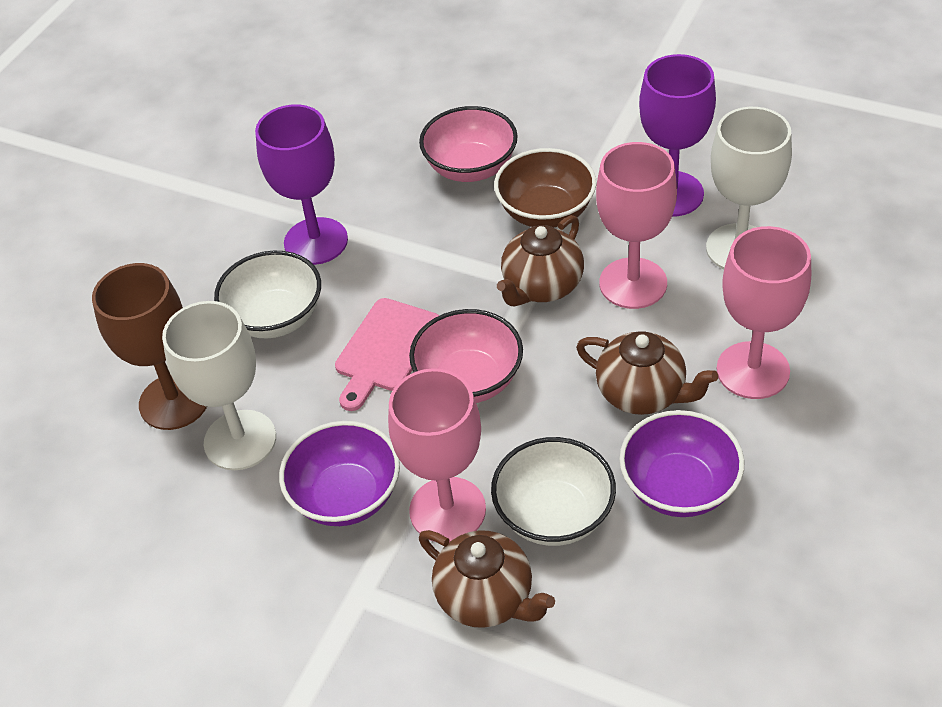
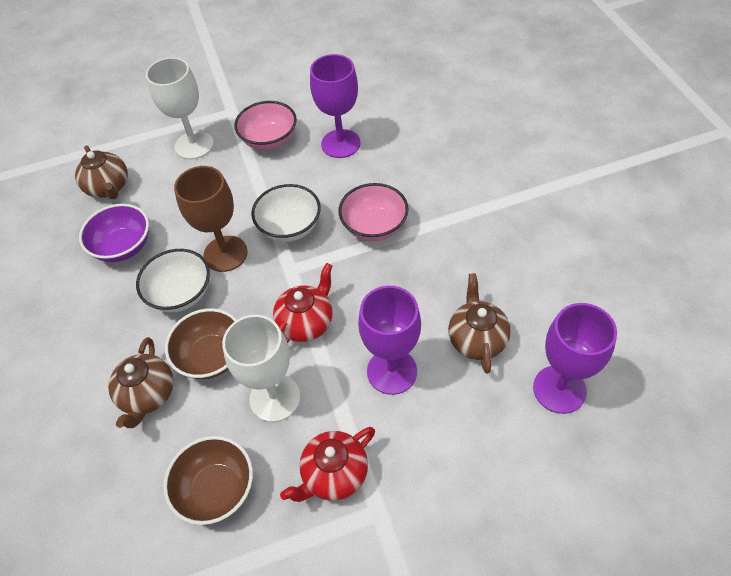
brown bowl: [494,148,596,228] = 1 -> [163,436,253,525] [165,308,237,379] = 2
pink cutting board: [335,298,439,411] = 1 -> none = 0
pink goblet: [388,368,486,542] [596,142,677,309] [717,226,811,399] = 3 -> none = 0
purple bowl: [279,421,400,526] [619,410,744,517] = 2 -> [79,204,149,262] = 1
purple goblet: [255,104,348,265] [639,54,716,217] = 2 -> [310,54,360,158] [358,286,421,395] [533,303,617,414] = 3
red teapot: none = 0 -> [273,263,333,343] [280,427,375,502] = 2

